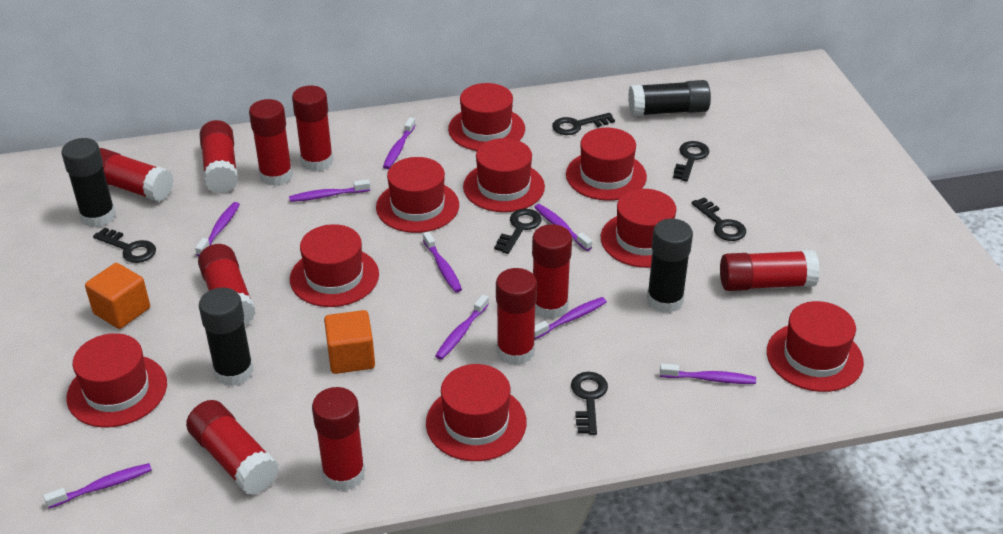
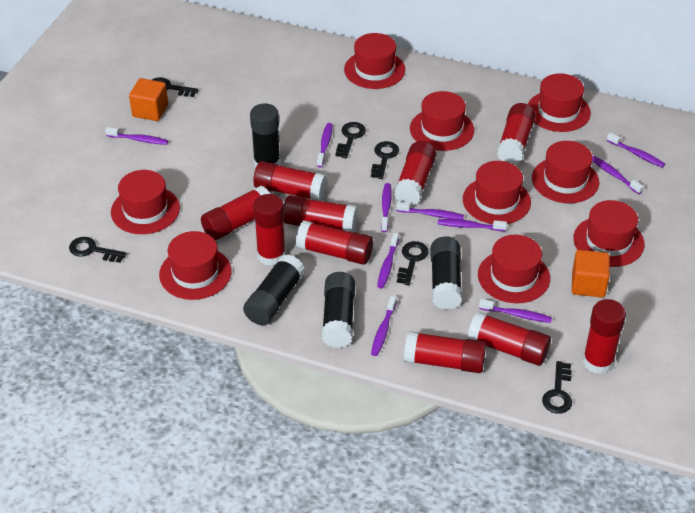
purple toothbrush: [44,463,152,508] [195,202,240,256] [289,179,370,202] [383,117,415,169] [423,231,462,293] [435,295,489,360] [534,204,592,251] [534,297,607,339] [660,363,756,384] = 9 -> [105,127,168,145] [317,123,332,167] [371,296,397,356] [377,233,399,289] [381,183,392,232] [396,202,464,220] [438,219,507,231] [479,299,552,323] [592,156,644,194] [607,133,665,168] = 10

